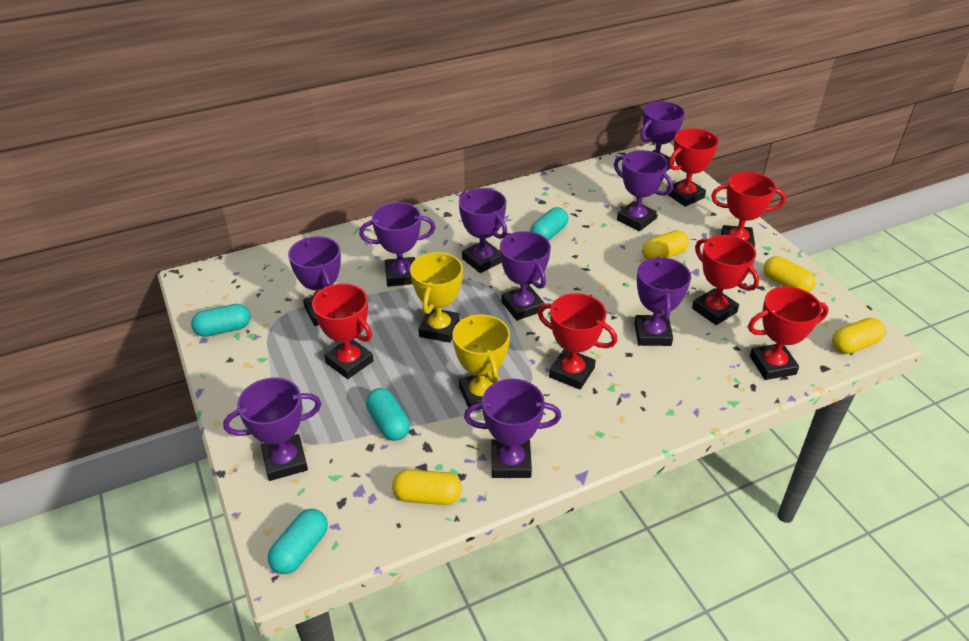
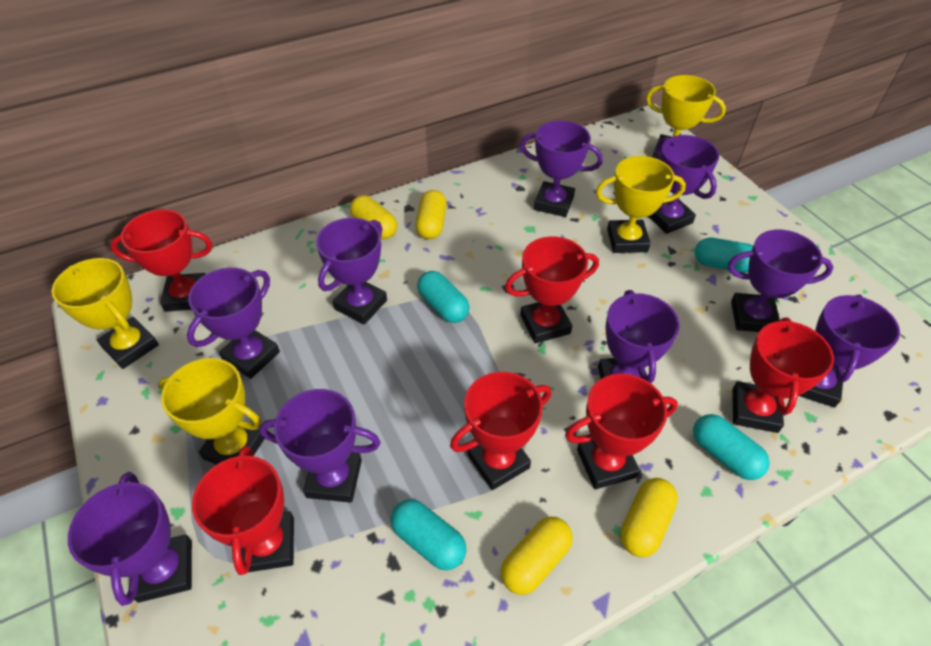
yellow trophy: [410,252,463,343] [452,314,510,411] = 2 -> [51,258,159,369] [158,358,265,465] [596,156,686,253] [646,75,726,159] = 4

